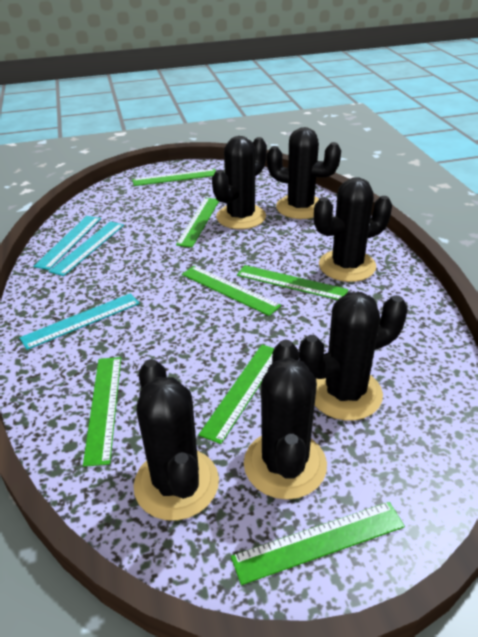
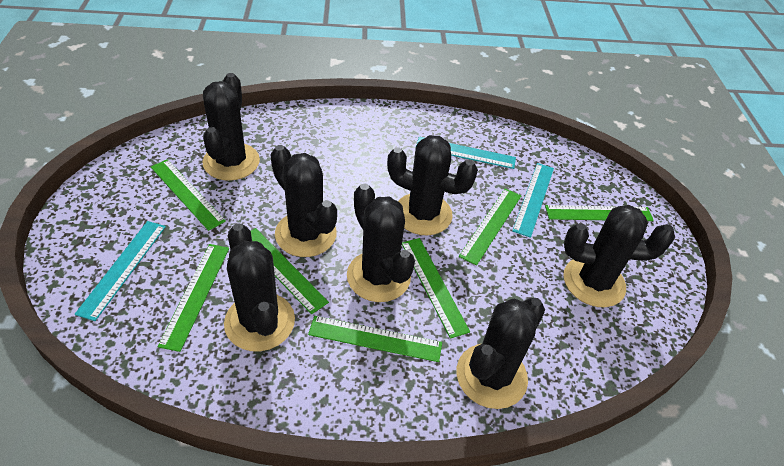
black cactus: [134,359,219,521] [212,136,267,229] [244,340,327,500] [267,127,341,219] [299,292,407,421] [314,177,392,282] = 6 -> [202,73,260,181] [224,223,295,352] [270,145,337,257] [347,184,415,302] [387,135,478,235] [457,298,545,409] [564,205,675,307] = 7

